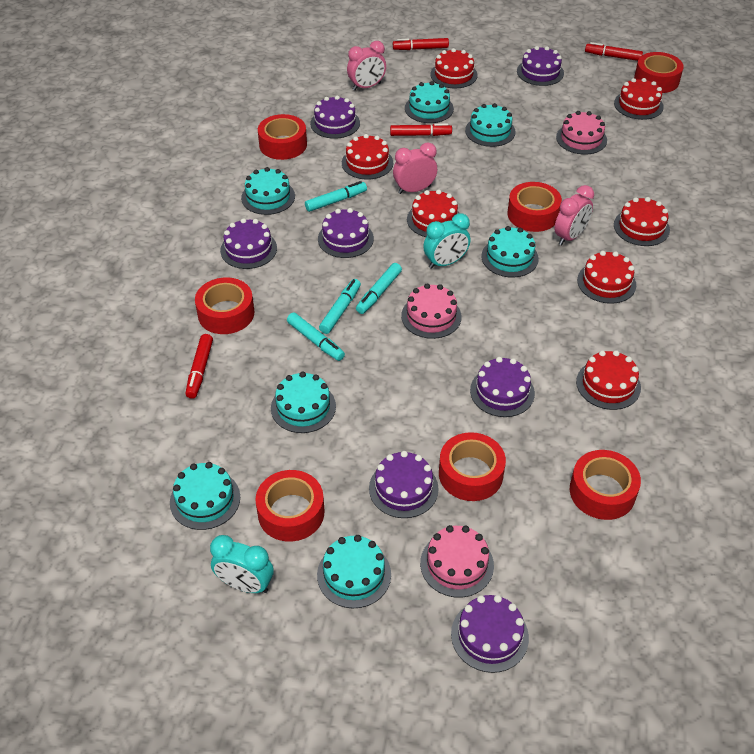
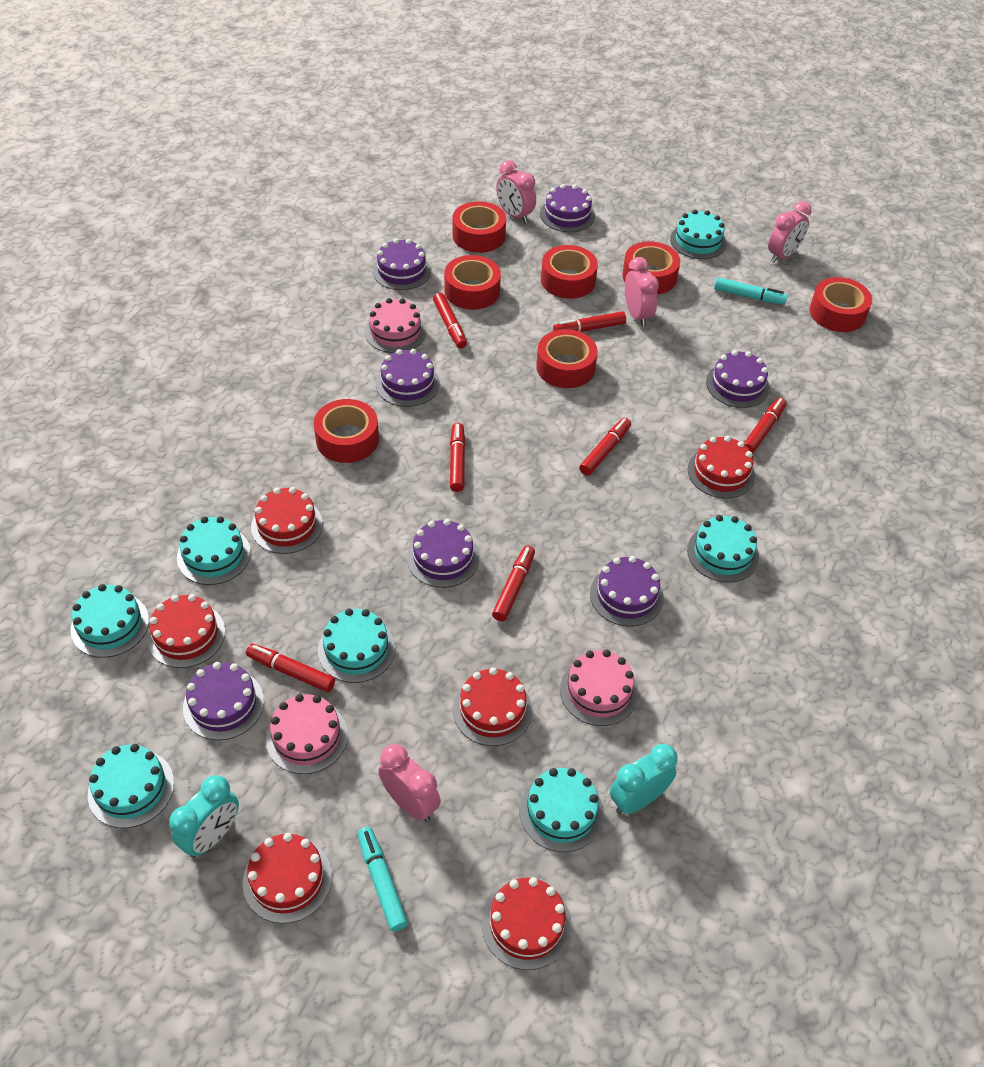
pink clock: [347,41,386,91] [393,143,437,194] [554,185,594,245] = 3 -> [378,744,441,822] [496,160,536,223] [625,257,659,327] [768,201,812,263] = 4
red cake: [342,134,393,180] [407,190,459,237] [430,48,477,89] [576,350,641,410] [577,251,636,304] [614,78,664,120] [614,197,670,246] = 7 -> [147,594,225,668] [243,833,332,924] [251,487,323,554] [453,667,532,746] [482,877,572,970] [688,436,755,499] = 6
red marker: [185,334,213,399] [390,123,452,136] [393,38,449,50] [585,42,643,61] = 4 -> [246,643,335,692] [433,293,467,348] [450,423,465,492] [492,546,535,621] [553,311,626,332] [579,418,631,475] [744,398,786,453] = 7
turquoise marker: [287,312,345,361] [305,181,367,212] [319,279,361,334] [356,263,402,314] = 4 -> [357,827,408,931] [714,277,788,305] = 2

